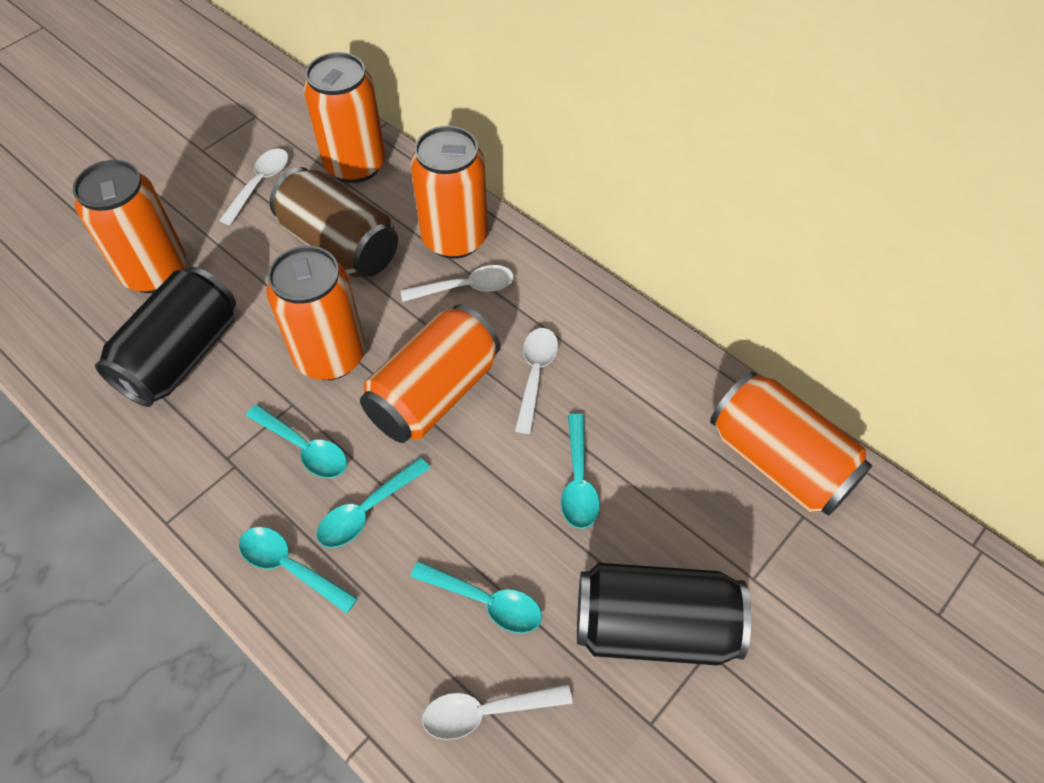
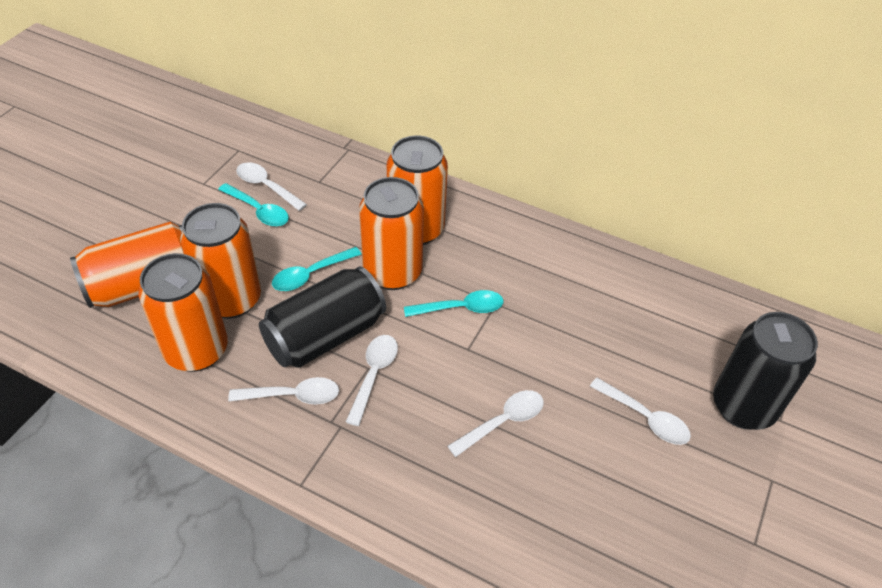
brown can: [270,167,398,277] = 1 -> none = 0
orange can: [73,160,186,293] [266,246,365,380] [304,52,385,183] [360,304,500,443] [411,126,488,259] [710,371,872,516] = 6 -> [70,222,184,308] [139,253,228,372] [180,203,261,319] [359,177,424,290] [387,136,448,245] = 5
turquoise spoon: [239,527,358,614] [246,404,347,478] [317,457,430,548] [410,561,542,633] [561,414,600,529] = 5 -> [218,183,289,226] [272,247,362,291] [404,290,503,317] = 3
white spoon: [219,149,288,225] [400,265,514,302] [422,684,573,740] [515,328,558,434] = 4 -> [228,377,339,404] [236,162,307,211] [346,335,398,426] [447,390,544,457] [590,378,691,445] = 5

